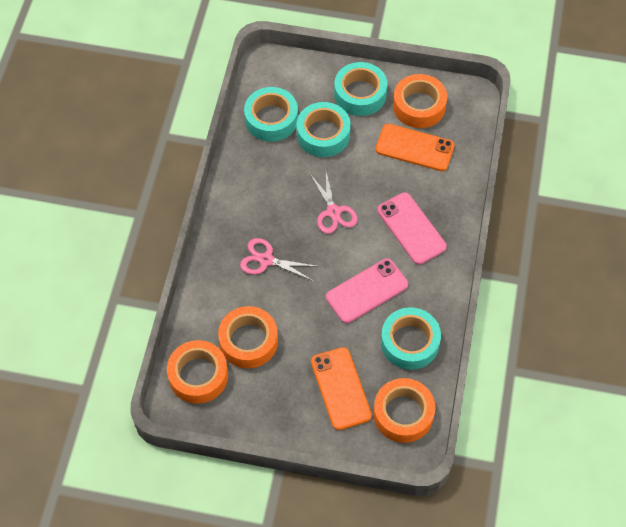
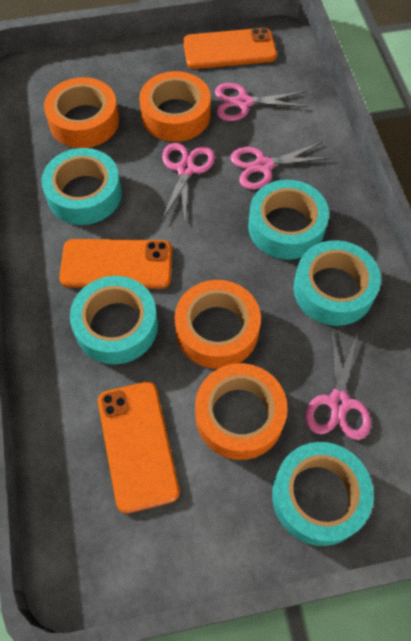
orange phone: [311,347,372,430] [375,124,455,171] = 2 -> [59,239,172,289] [98,382,180,514] [183,28,277,69] = 3
pink phone: [326,258,408,323] [377,193,447,265] = 2 -> none = 0
pink scissors: [240,238,316,281] [310,172,357,234] = 2 -> [162,143,215,220] [215,83,308,121] [230,142,330,189] [305,328,371,440] = 4
turquoise tape: [244,87,298,142] [297,102,351,157] [334,62,388,116] [381,307,441,370] = 4 -> [41,148,122,225] [70,276,158,364] [248,180,329,260] [272,442,374,546] [293,240,381,326] = 5

